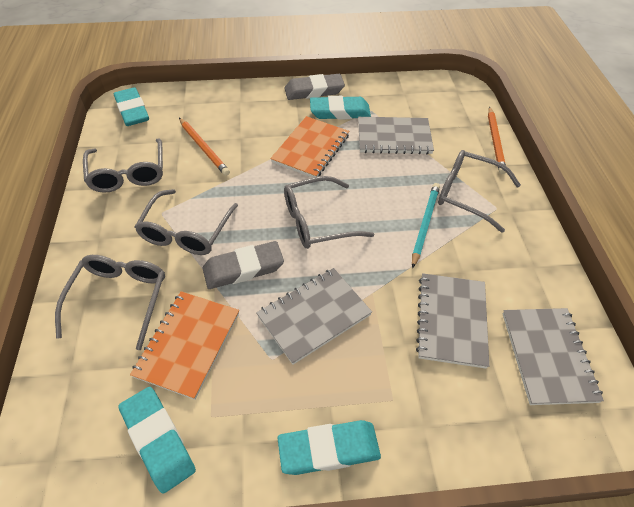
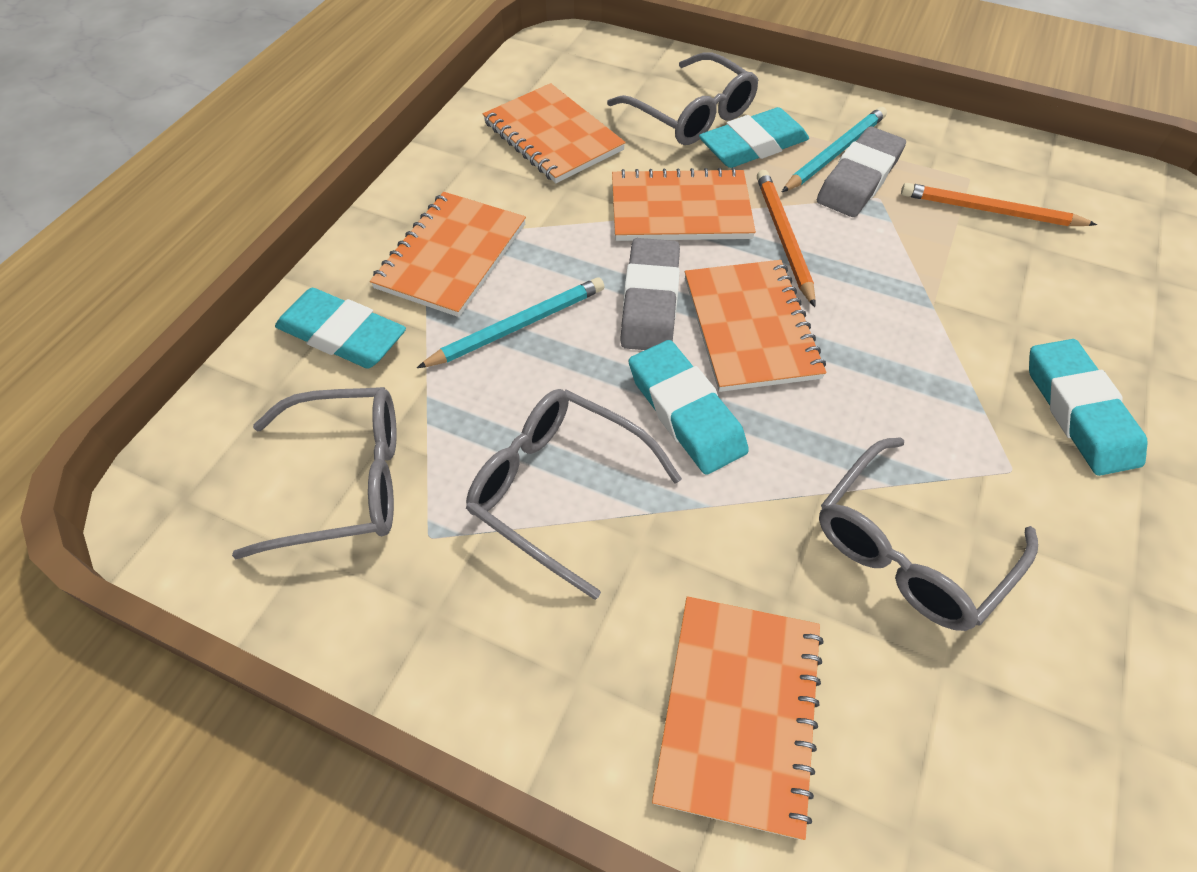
grey glasses: [55,255,165,350] [83,138,163,193] [135,189,238,255] [284,176,374,249] [438,150,521,233] = 5 -> [232,387,397,559] [466,389,682,600] [607,52,759,145] [819,437,1038,631] = 4
grey notebook: [256,268,372,365] [358,117,434,154] [416,273,489,369] [503,308,604,405] = 4 -> none = 0
orange notebook: [130,291,239,400] [271,116,349,178] = 2 -> [370,192,526,317] [483,83,626,183] [612,168,756,241] [652,596,824,840] [685,260,827,392] = 5
turquoise pencil: [412,183,440,268] = 1 -> [417,277,605,368] [782,107,887,192] = 2

